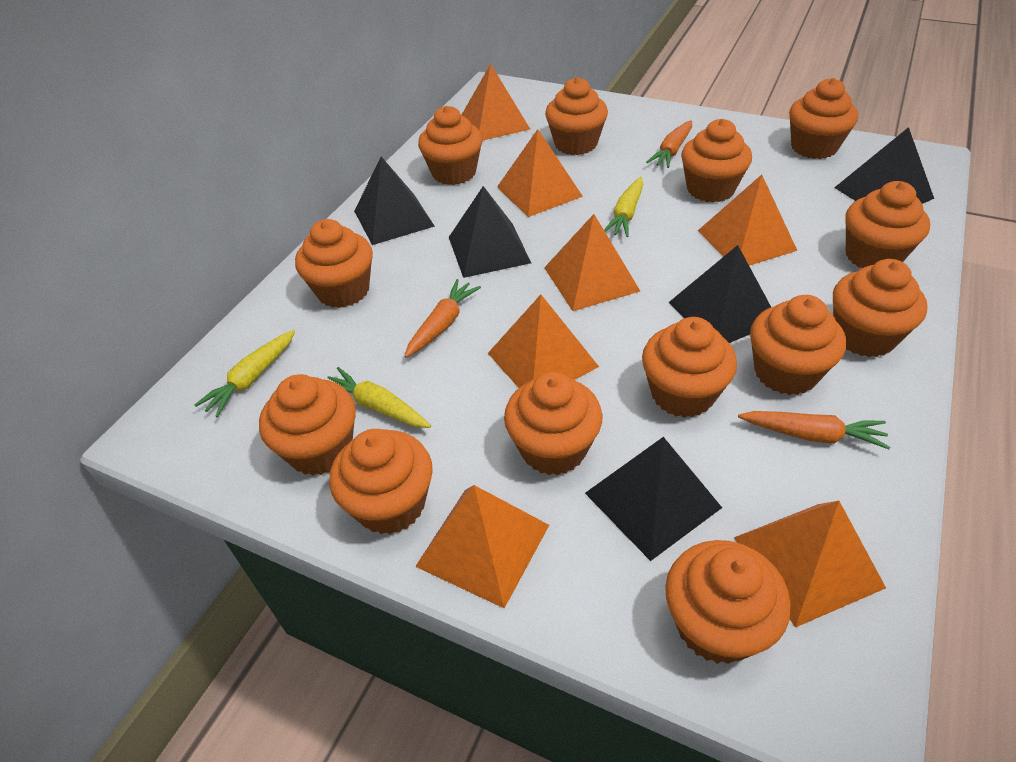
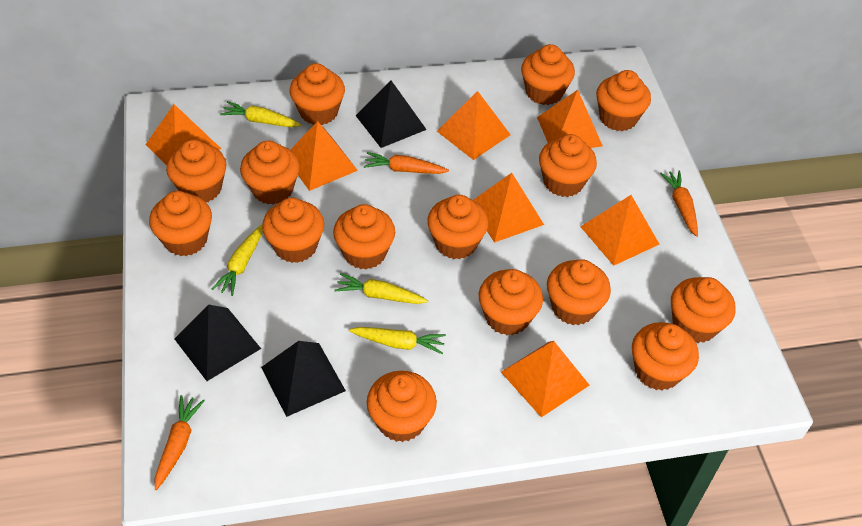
black pyramid: [354,156,435,245] [449,186,531,278] [585,437,722,561] [669,245,771,343] [834,127,934,204] = 5 -> [175,304,261,381] [261,341,346,417] [355,81,427,148] = 3
orange cupcake: [259,374,356,476] [295,219,373,308] [329,429,433,534] [418,106,483,185] [504,372,602,475] [545,77,608,155] [642,317,737,418] [665,540,791,664] [681,119,752,202] [750,295,846,395] [789,78,858,159] [833,259,928,357] [845,181,930,268] = 13 -> [149,191,212,256] [166,140,227,202] [240,141,300,205] [262,198,324,263] [290,63,345,125] [333,204,395,269] [367,371,437,442] [427,195,488,259] [479,269,543,335] [521,44,575,105] [539,134,597,197] [547,259,611,325] [596,70,651,131] [632,322,699,390] [671,277,736,343] = 15
yellow carrot: [195,330,295,417] [327,367,431,428] [604,177,643,237] = 3 -> [212,225,263,296] [220,101,301,127] [334,273,428,304] [349,327,446,354] = 4

